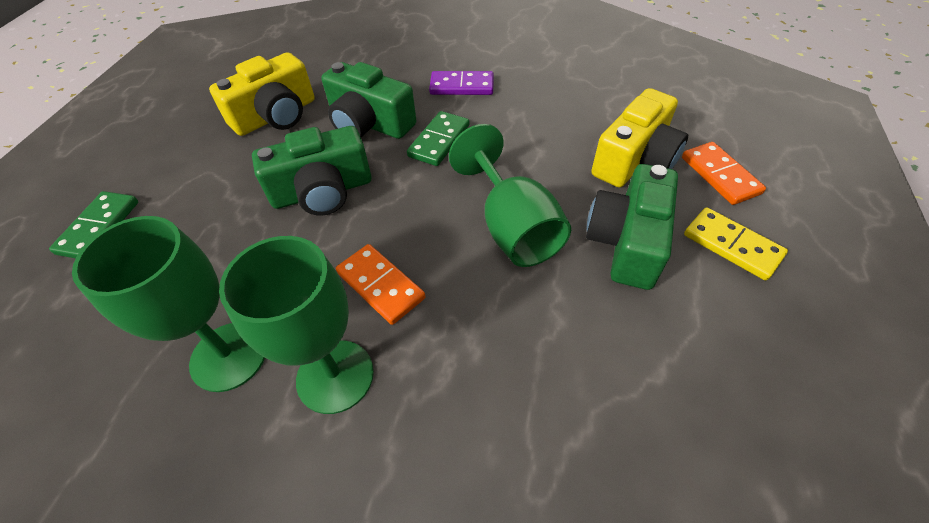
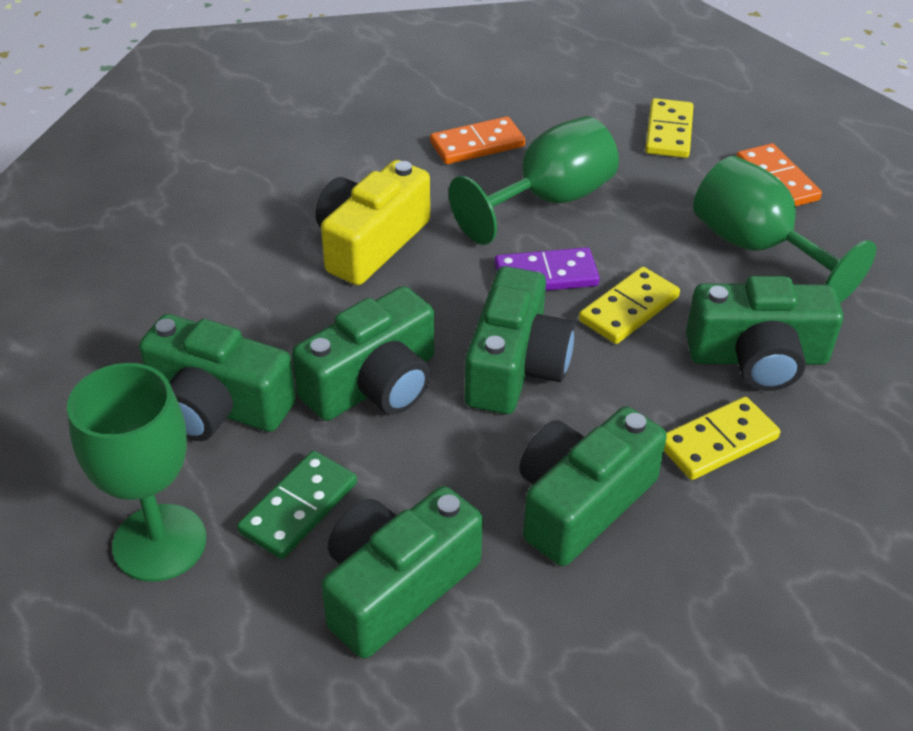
green camera: [252,126,372,215] [321,62,417,139] [586,164,678,290] = 3 -> [139,314,296,441] [292,286,434,421] [321,486,483,659] [464,266,574,414] [519,406,667,566] [686,276,843,391] = 6
green domino: [49,191,138,258] [407,111,469,166] = 2 -> [237,451,357,559] = 1
yellow camera: [209,52,315,136] [591,88,688,187] = 2 -> [316,160,430,285] = 1
yellow domino: [684,207,788,280] = 1 -> [579,267,680,344] [645,98,693,158] [664,397,780,480] = 3

